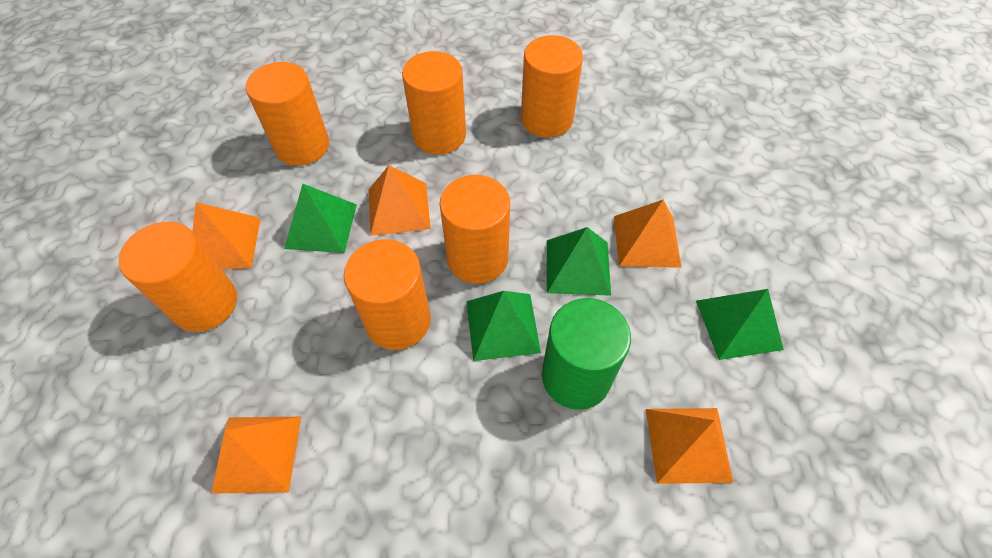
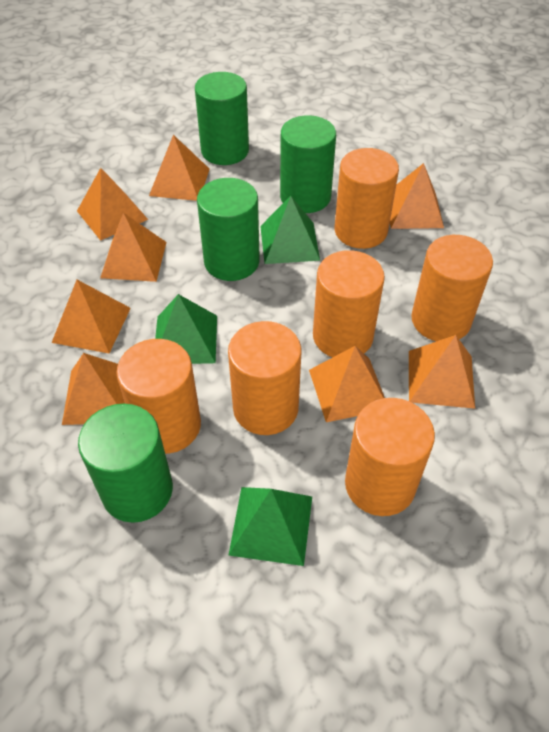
green cylinder: [542,298,631,410] = 1 -> [78,404,173,523] [195,72,249,165] [197,178,260,281] [280,115,336,213] = 4
green pyramid: [284,184,357,253] [466,291,541,361] [547,227,611,296] [696,289,784,360] = 4 -> [155,294,217,364] [229,487,312,566] [260,196,320,264] = 3
orange pyramid: [192,202,261,270] [211,417,301,493] [369,165,431,236] [614,200,682,268] [646,408,733,484] = 5 -> [52,280,131,353] [62,353,125,425] [77,168,148,241] [100,213,166,282] [149,135,210,201] [309,346,385,422] [390,163,444,229] [409,335,475,409] = 8

